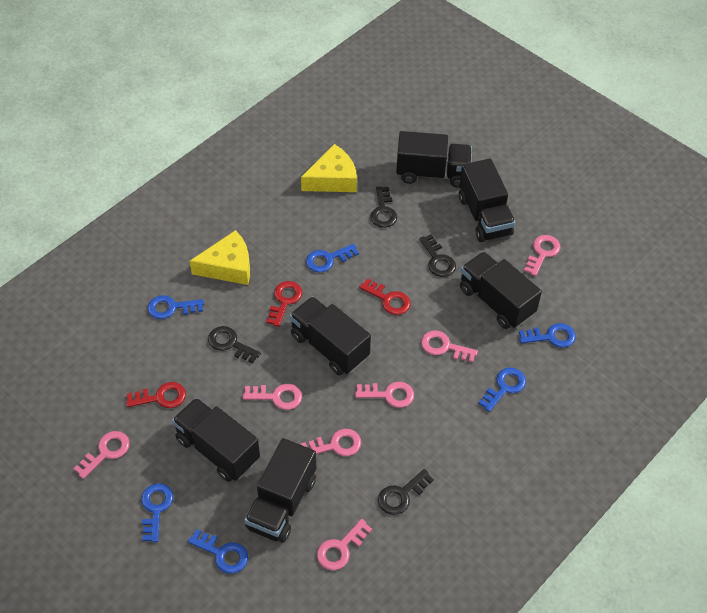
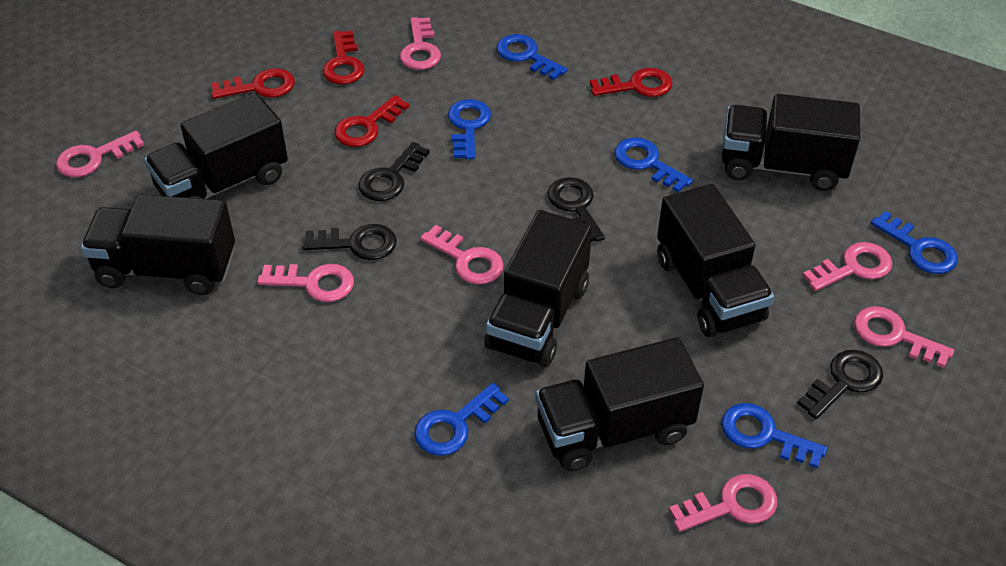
red key: [126,382,186,408] [266,281,302,327] [359,278,411,315] = 3 -> [211,68,295,99] [322,30,365,84] [335,95,409,147] [590,68,673,97] = 4
yellow cheese: [190,230,250,285] [301,144,357,192] = 2 -> none = 0

